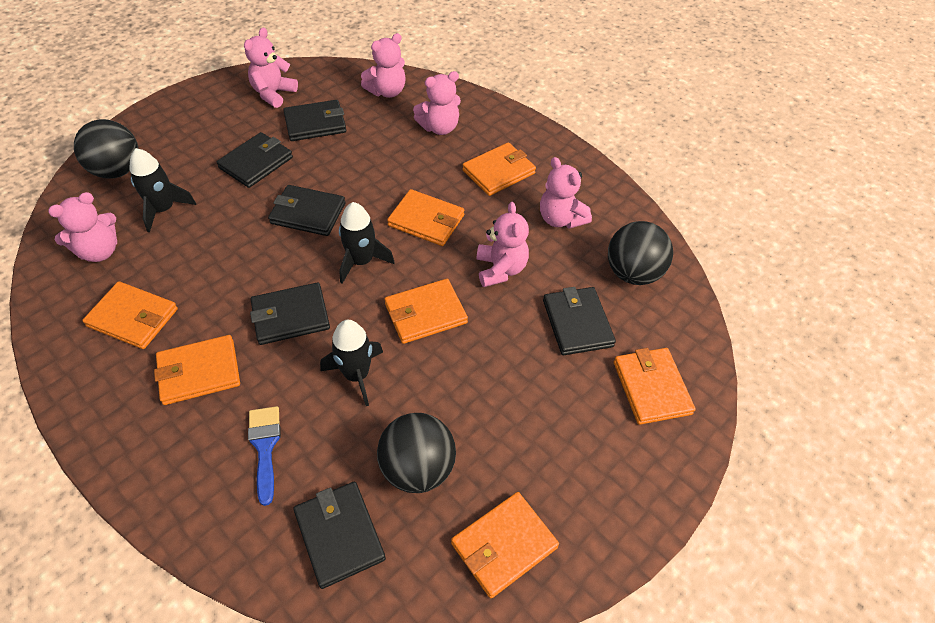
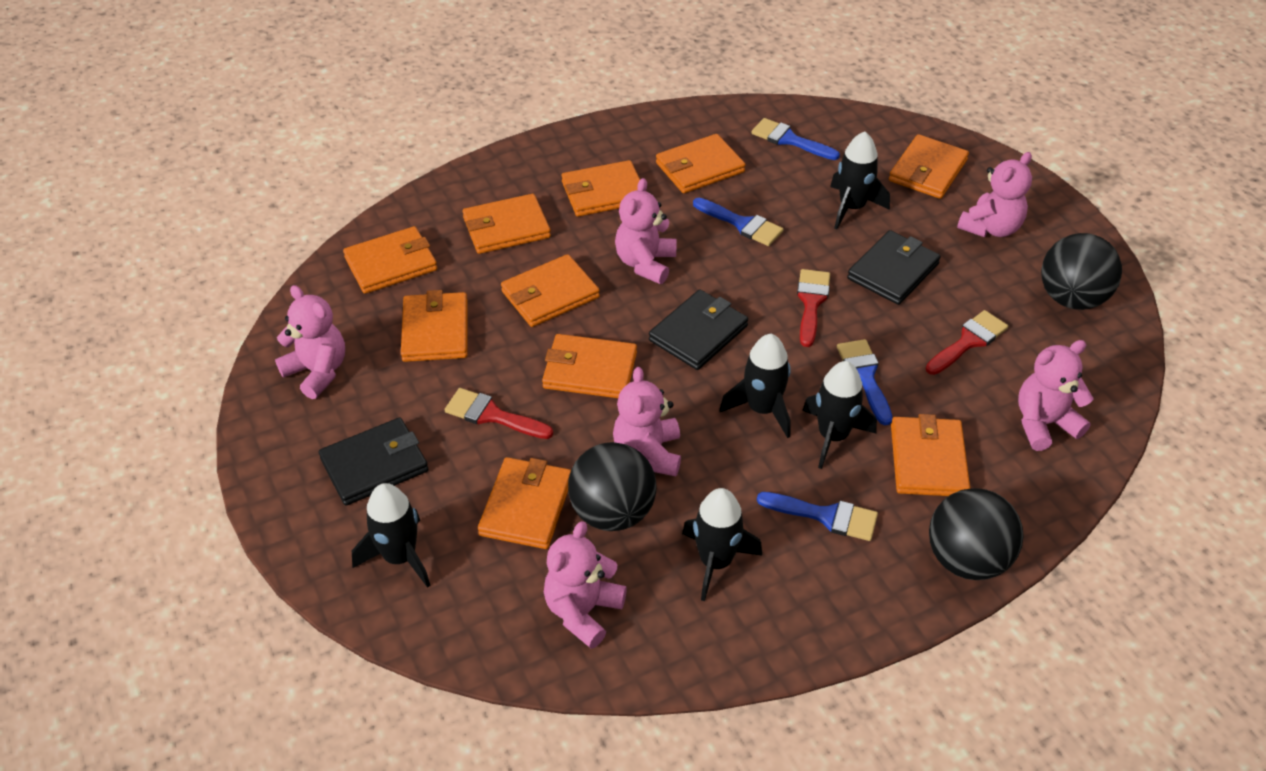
black rocket: [129,148,196,232] [320,320,383,406] [339,202,395,283] = 3 -> [352,483,431,588] [682,488,762,601] [719,334,791,438] [802,361,877,469] [830,131,890,229] = 5
black wallet: [217,132,293,188] [250,282,330,345] [268,185,345,236] [283,100,346,141] [293,481,386,589] [543,287,616,355] = 6 -> [319,418,428,506] [649,289,748,370] [847,230,941,305] = 3
blue brush: [248,406,281,506] = 1 -> [693,198,783,246] [751,118,840,160] [757,492,878,541] [837,339,892,425] = 4
orange wallet: [82,281,178,349] [154,335,240,405] [384,279,468,344] [387,189,464,246] [451,492,559,598] [462,142,536,196] [614,348,696,425] = 7 -> [343,226,437,294] [401,290,468,362] [463,194,551,254] [478,457,571,549] [501,254,600,327] [542,334,637,398] [561,160,640,217] [656,134,745,193] [889,134,969,199] [891,414,970,496] = 10
red brush: none = 0 -> [445,388,553,439] [797,269,830,347] [925,310,1008,375] = 3

